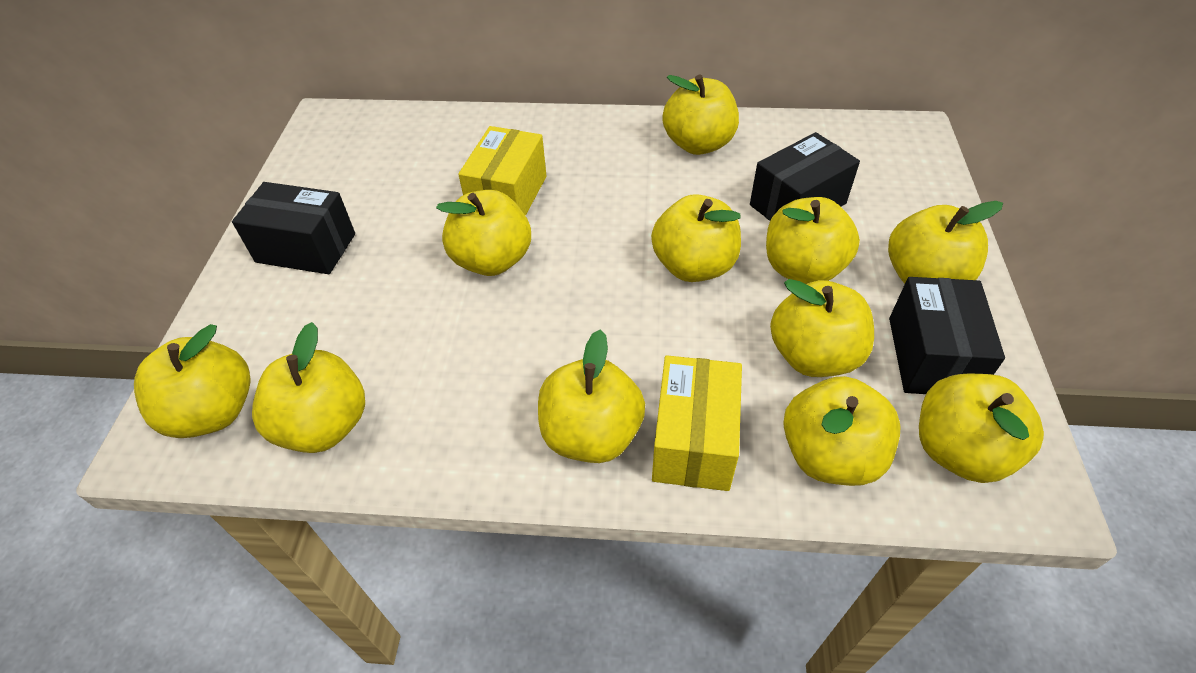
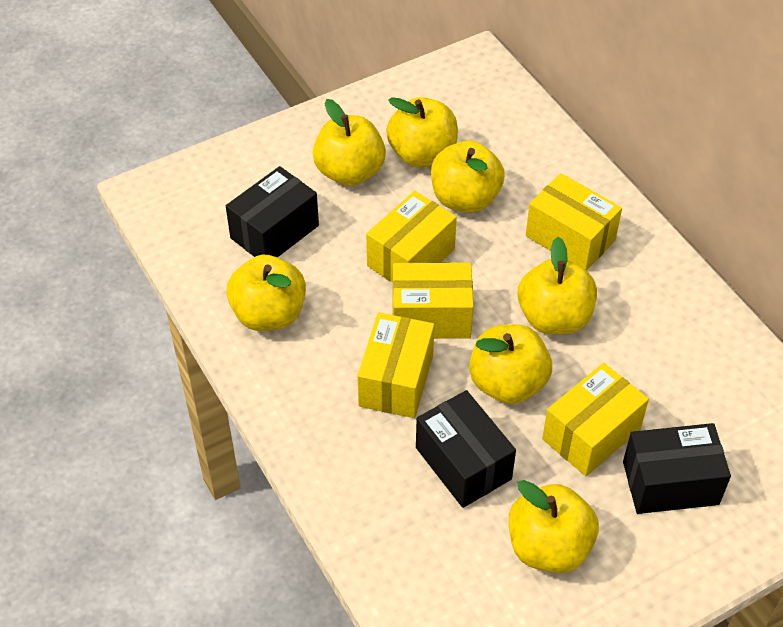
yellow apple: [134,324,250,438] [252,322,365,453] [436,190,531,276] [538,330,645,463] [651,194,741,282] [662,75,739,155] [766,197,860,284] [770,279,874,377] [783,376,901,486] [888,201,1003,284] [919,373,1044,483] = 11 -> [226,255,306,331] [313,99,386,186] [386,97,458,168] [431,141,505,213] [469,324,552,404] [509,480,599,573] [517,237,597,334] = 7
yellow box: [458,126,546,216] [652,355,742,491] = 2 -> [357,312,434,418] [366,191,457,283] [393,263,474,339] [526,173,622,271] [542,363,649,476] = 5

